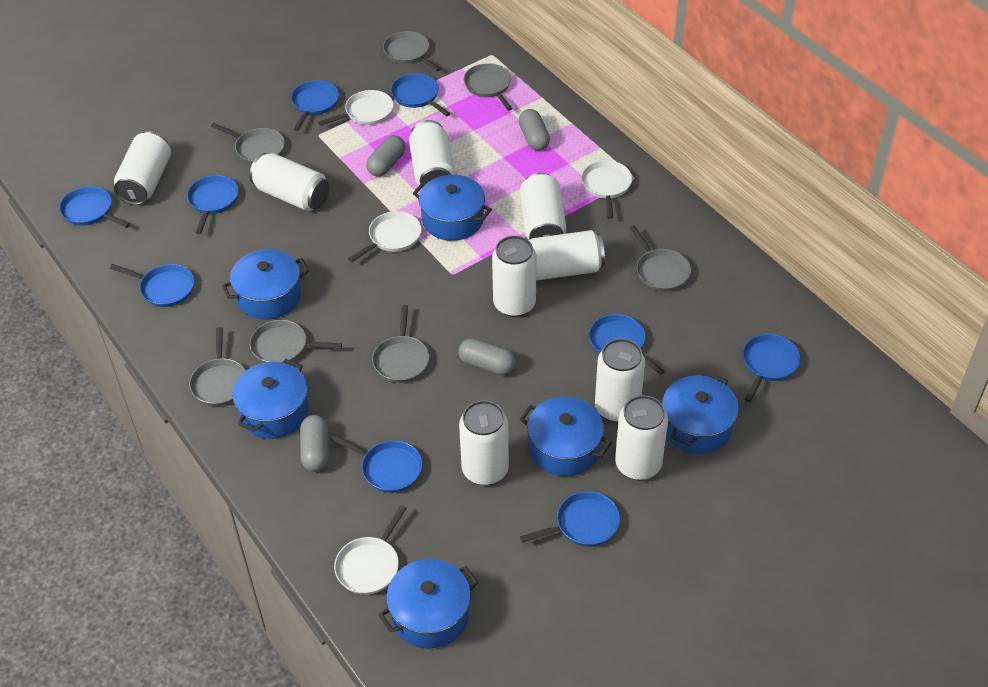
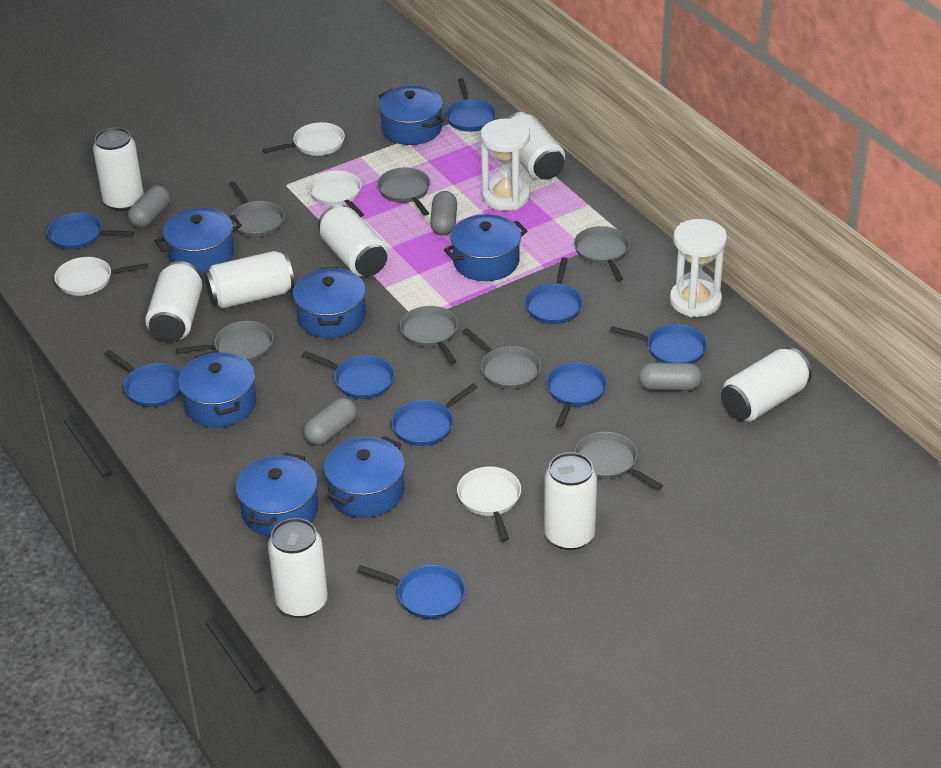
blue pot: [222,249,309,320] [232,359,309,439] [379,559,478,649] [413,175,492,241] [520,397,612,476] [662,373,739,454] = 6 -> [155,208,242,274] [178,351,256,428] [236,453,318,537] [293,267,366,338] [324,436,405,518] [378,86,444,145] [444,214,527,281] = 7
white can: [114,132,171,205] [250,153,329,211] [409,120,455,189] [459,400,509,485] [492,236,537,317] [520,173,566,240] [529,230,605,280] [595,338,645,422] [615,395,668,480] = 9 -> [93,127,144,211] [145,261,202,342] [205,251,295,309] [268,518,328,618] [318,205,388,276] [507,112,565,180] [544,452,597,550] [721,347,812,422] = 8
white hourglass: none = 0 -> [480,118,530,211] [670,219,727,317] = 2

